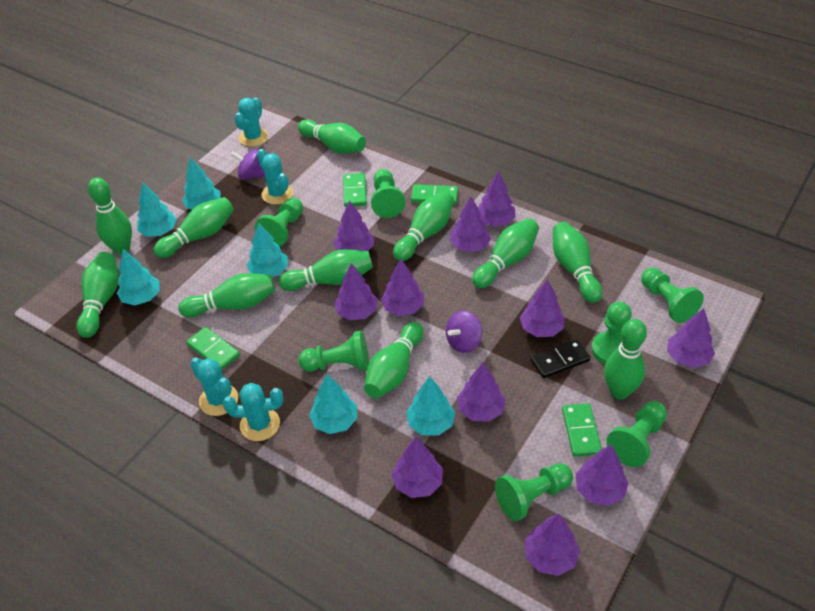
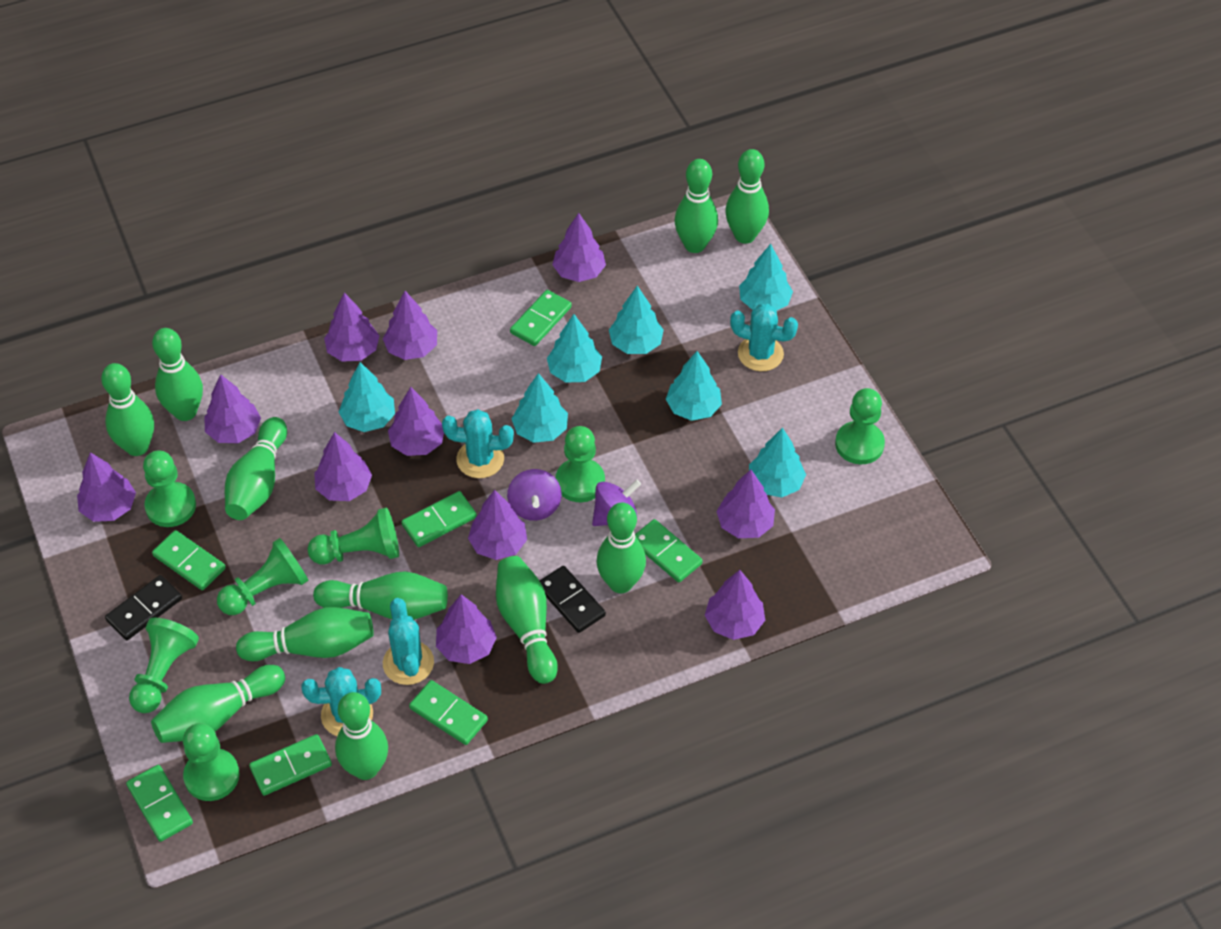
black domino: [531,339,591,378] = 1 -> [105,575,182,640] [540,566,606,633] = 2
green domino: [186,327,240,370] [343,173,367,207] [411,184,458,204] [562,403,602,457] = 4 -> [126,765,193,842] [152,530,226,590] [249,734,332,796] [402,491,477,547] [409,680,488,745] [510,290,572,346] [635,519,703,583] = 7
turquoise tree: [117,249,160,305] [137,183,177,237] [182,157,220,210] [246,223,288,277] [309,374,357,434] [406,376,455,435] = 6 -> [339,362,395,432] [512,373,568,443] [547,314,602,382] [609,285,664,354] [666,351,722,421] [739,244,793,310] [749,427,806,497] = 7

